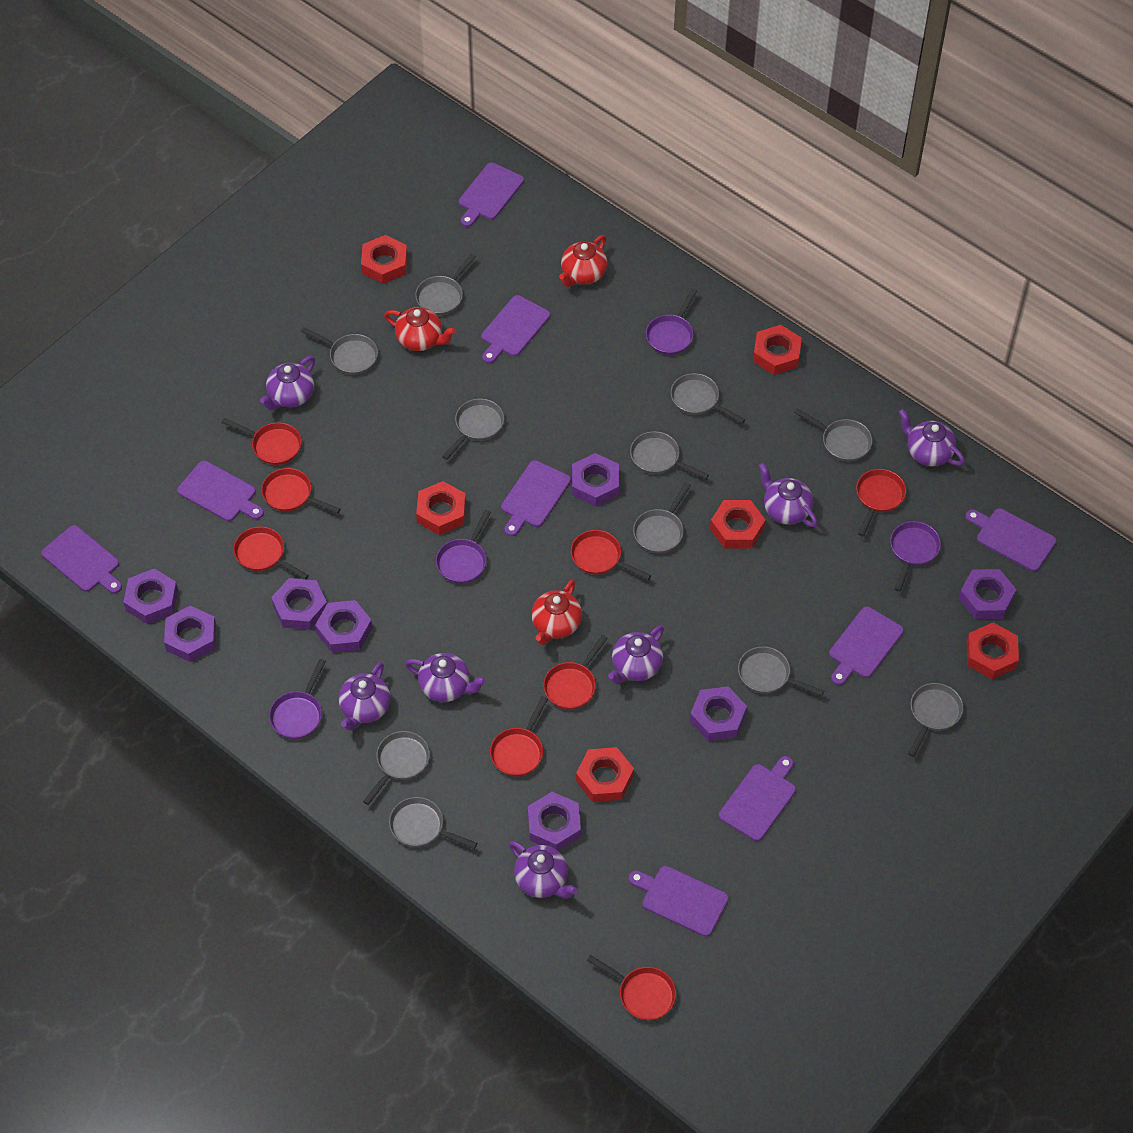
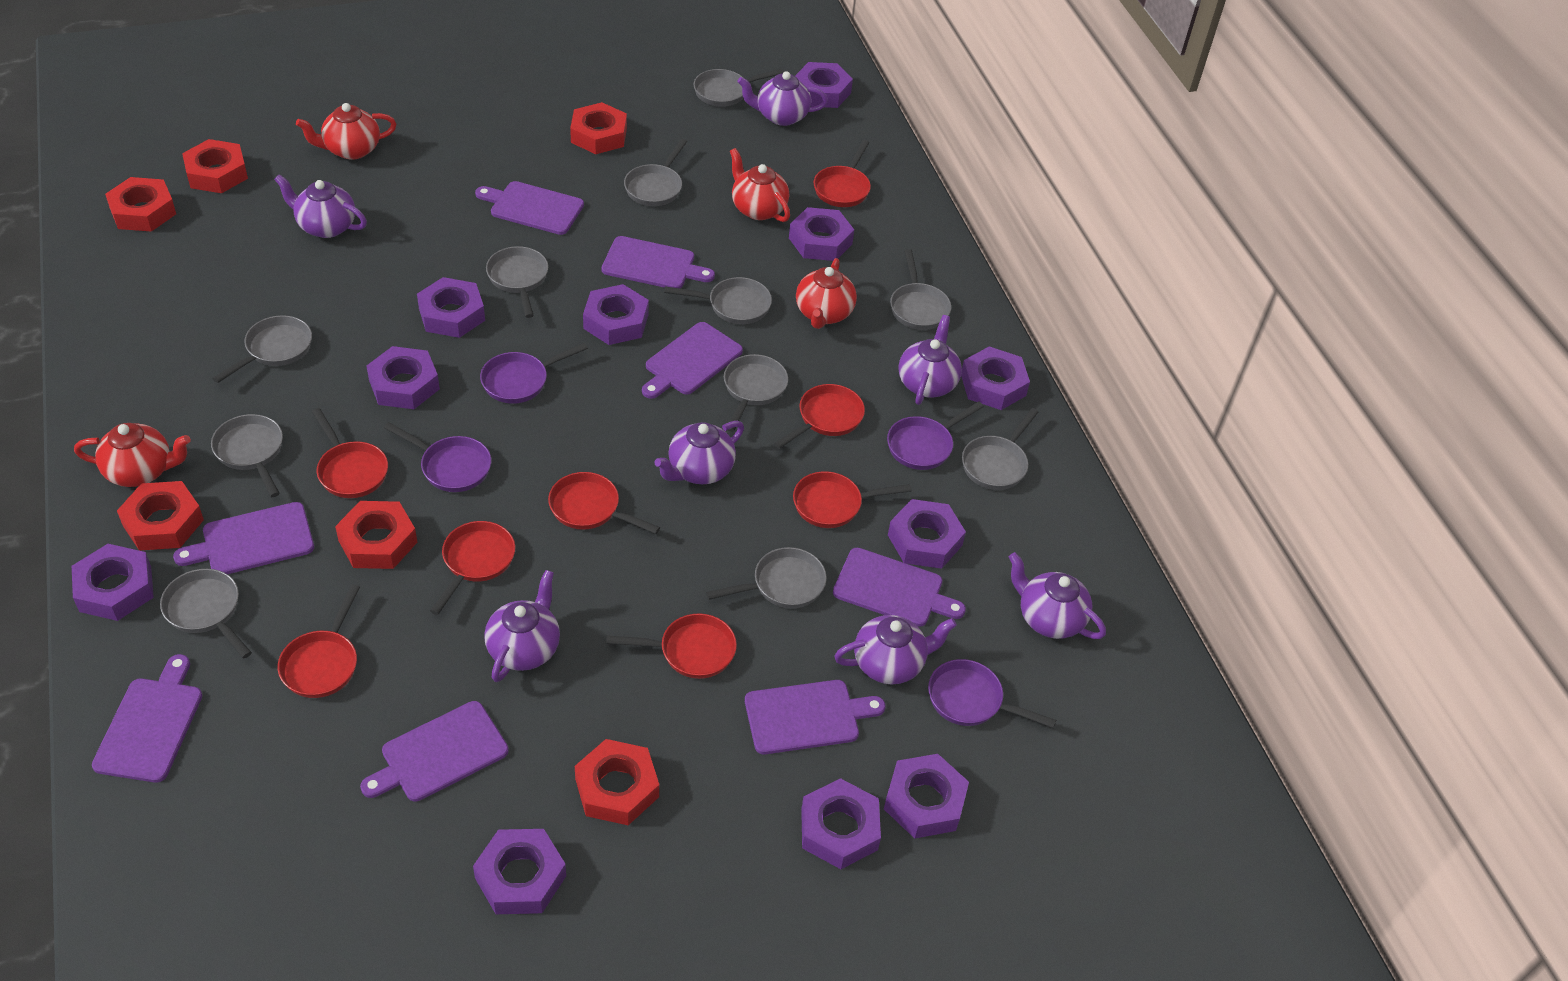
purple cutting board: [41,525,122,594] [177,460,264,521] [459,163,524,227] [481,295,550,363] [501,460,571,536] [629,866,729,937] [719,756,796,841] [829,606,904,685] [965,508,1056,571] = 9 -> [92,654,202,783] [173,502,314,574] [360,701,509,802] [475,181,584,235] [601,236,715,289] [642,322,743,399] [745,680,885,754] [833,548,966,627] = 8
purple nut: [123,568,178,624] [164,605,216,662] [271,578,327,630] [315,600,372,653] [528,792,581,851] [572,453,619,506] [690,686,747,741] [959,569,1016,619] = 8 -> [72,544,154,621] [366,346,440,409] [417,277,485,338] [473,829,566,914] [583,284,649,345] [789,207,854,261] [795,62,853,108] [801,778,881,869] [884,754,969,838] [888,499,966,569] [961,346,1030,410] = 11
red teapot: [384,307,456,351] [531,579,582,645] [559,235,607,287] = 3 -> [74,423,191,487] [296,103,396,160] [730,148,790,222] [796,258,857,329] = 4

